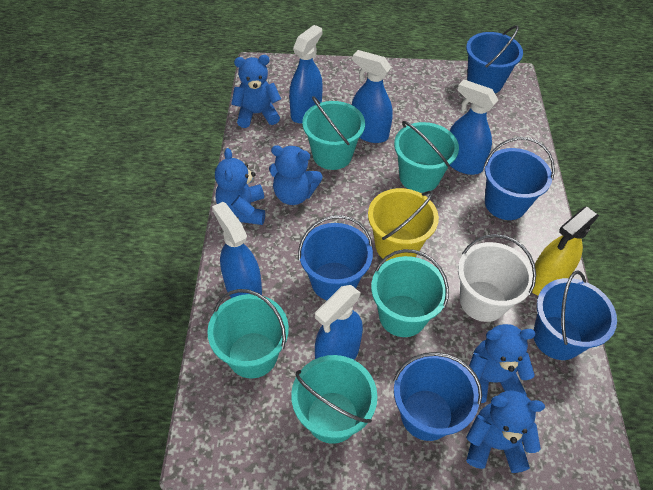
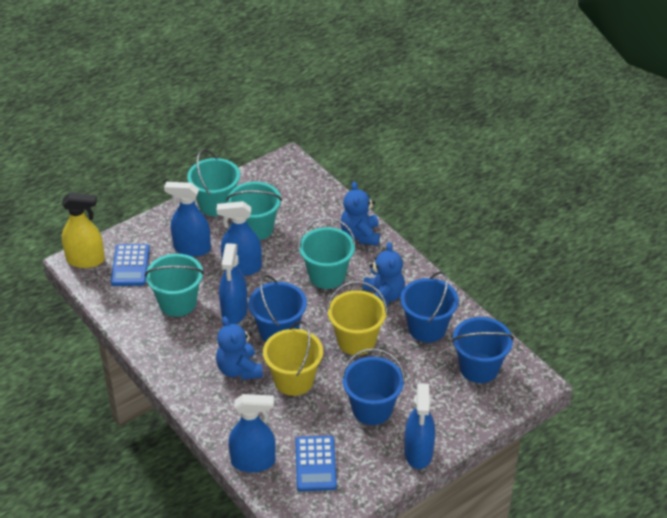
blue bucket: [298,215,373,300] [393,352,482,441] [466,25,523,93] [484,137,555,220] [534,271,617,360] = 5 -> [248,275,307,342] [341,348,405,425] [400,271,459,342] [452,317,514,383] = 4
blue calculator: none = 0 -> [111,244,150,286] [295,436,337,491] = 2
blue teddy bear: [215,148,265,225] [231,55,281,128] [269,145,323,205] [466,391,545,473] [469,324,536,403] = 5 -> [216,316,263,380] [340,182,380,246] [363,242,405,306] = 3
turquoise bucket: [207,289,289,378] [291,355,377,444] [302,96,365,170] [371,249,449,337] [394,121,459,193] = 5 -> [145,254,204,317] [187,149,240,216] [226,182,282,240] [298,217,356,289] = 4
white bucket: [458,234,536,322] = 1 -> none = 0
yellow bucket: [368,188,439,261] = 1 -> [263,321,323,396] [327,281,388,355] = 2

